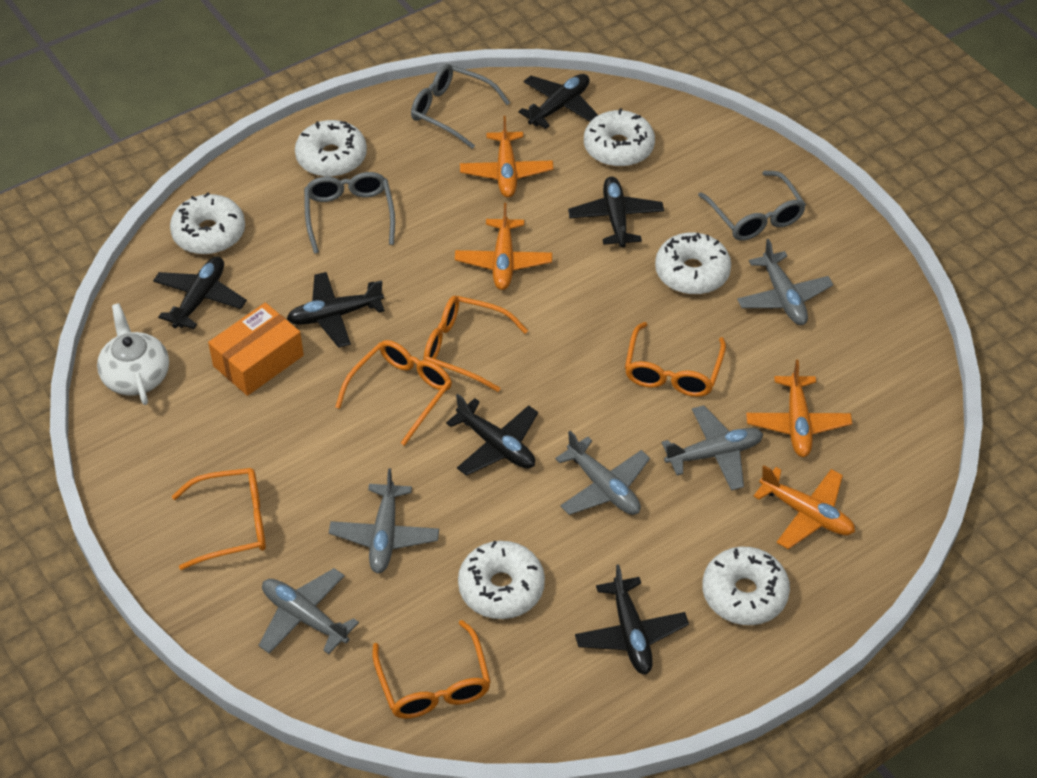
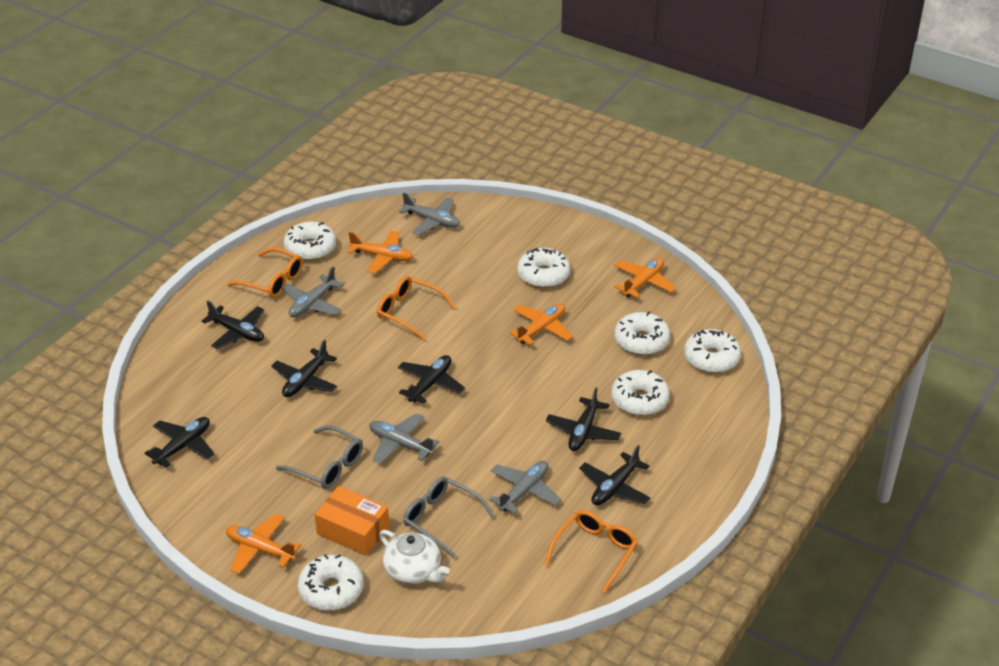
grey glasses: [304,172,395,254] [411,64,510,149] [698,171,806,241] = 3 -> [276,425,363,489] [403,477,495,558] = 2
grey plane: [258,568,359,654] [329,468,439,573] [555,431,650,515] [662,405,763,491] [737,239,833,325] = 5 -> [282,266,344,317] [369,413,439,464] [399,192,460,235] [489,461,561,514] = 4
orange glasses: [172,468,266,570] [335,340,452,446] [372,620,491,719] [424,296,528,392] [625,322,726,397] = 5 -> [227,247,303,298] [377,276,455,340] [544,510,638,593] = 3

